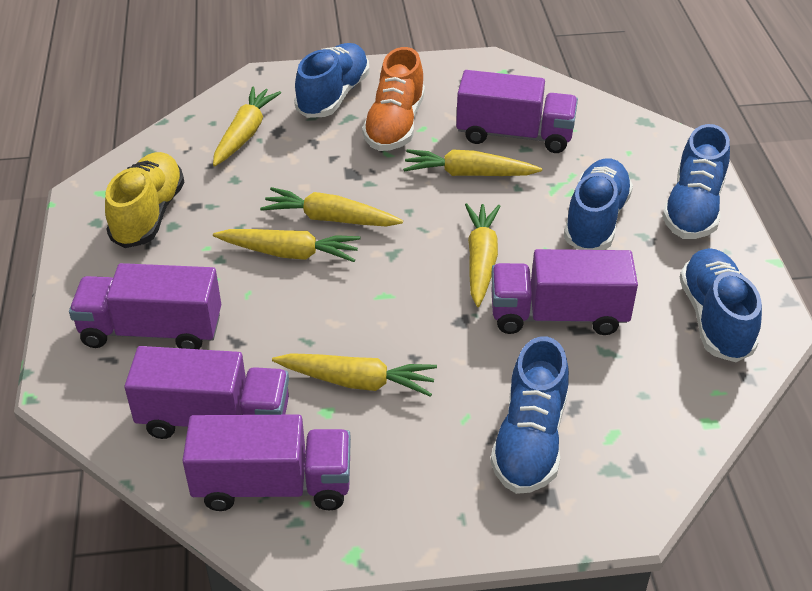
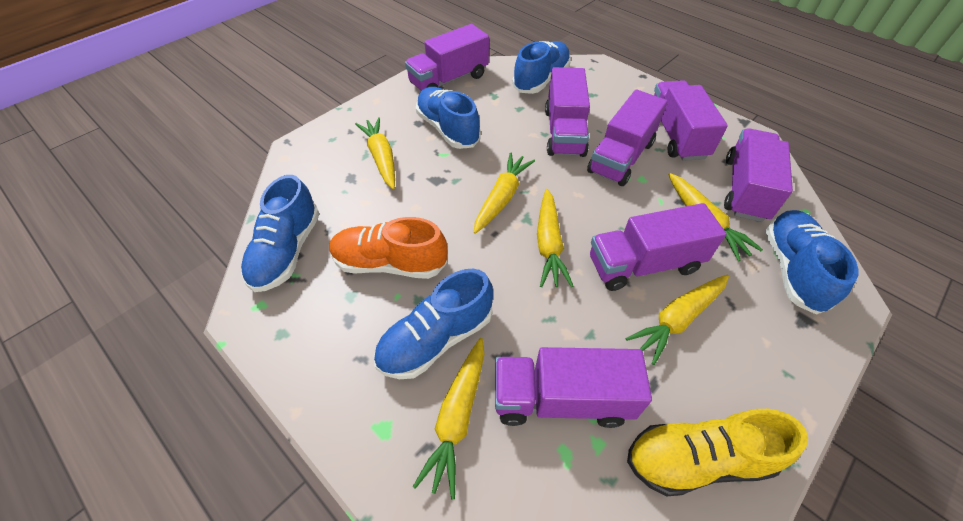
purple truck: [69,263,222,349] [124,346,289,439] [182,415,351,511] [456,70,578,153] [491,249,638,335] = 5 -> [405,24,489,91] [495,347,652,428] [545,67,590,157] [587,90,668,186] [590,203,726,291] [654,80,728,161] [724,128,793,222] = 7

